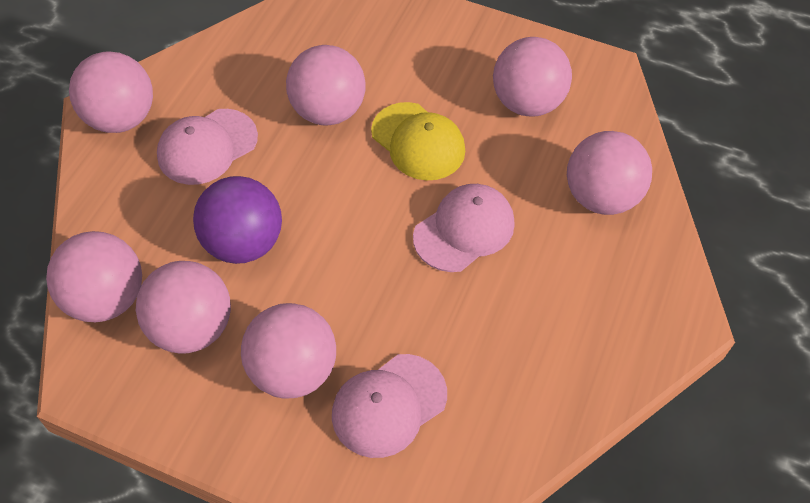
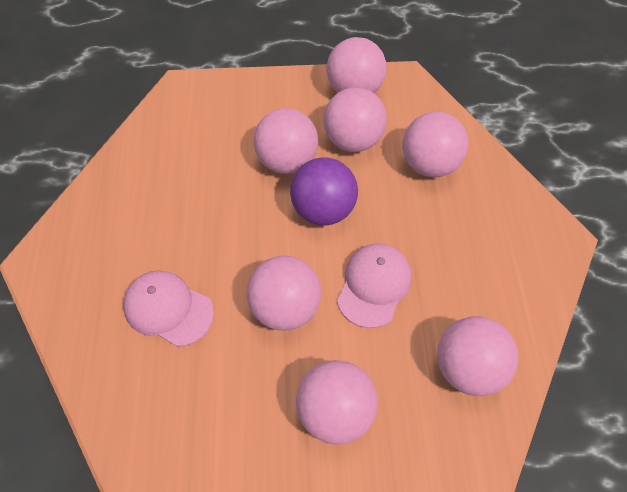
pink cap: [157,109,258,185] [332,354,447,458] [413,184,515,272] = 3 -> [123,271,214,347] [337,244,411,328] = 2
yellow cap: [371,102,465,180] = 1 -> none = 0

